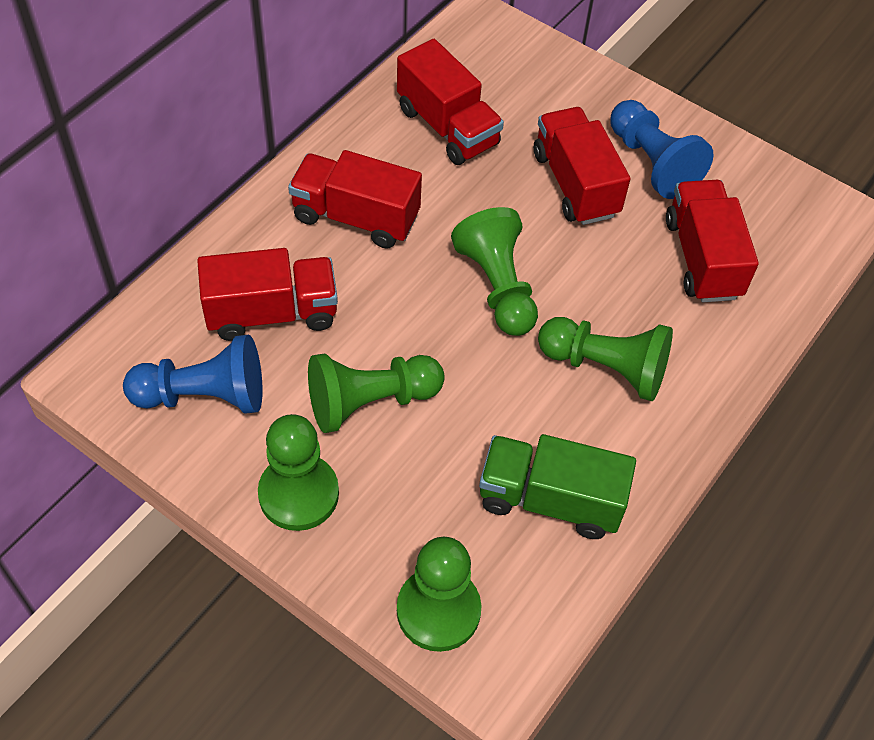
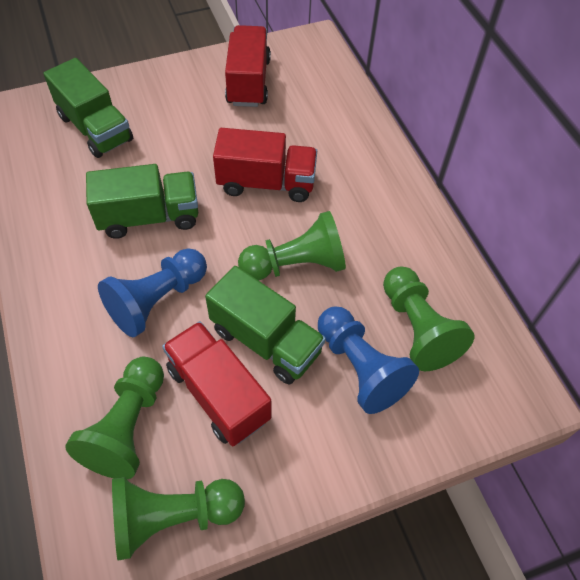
green pawn: [258,414,339,531] [308,354,445,433] [397,537,482,652] [451,207,538,336] [538,317,673,401] = 5 -> [65,357,164,479] [112,477,245,560] [238,211,346,280] [383,266,474,371] = 4
green truck: [479,434,636,539] = 1 -> [43,58,133,158] [86,164,199,239] [205,266,326,384] = 3
red truck: [197,248,338,341] [288,150,422,249] [397,39,504,165] [534,107,630,225] [666,180,759,302] = 5 -> [162,321,272,446] [213,128,317,202] [225,25,271,107] = 3

